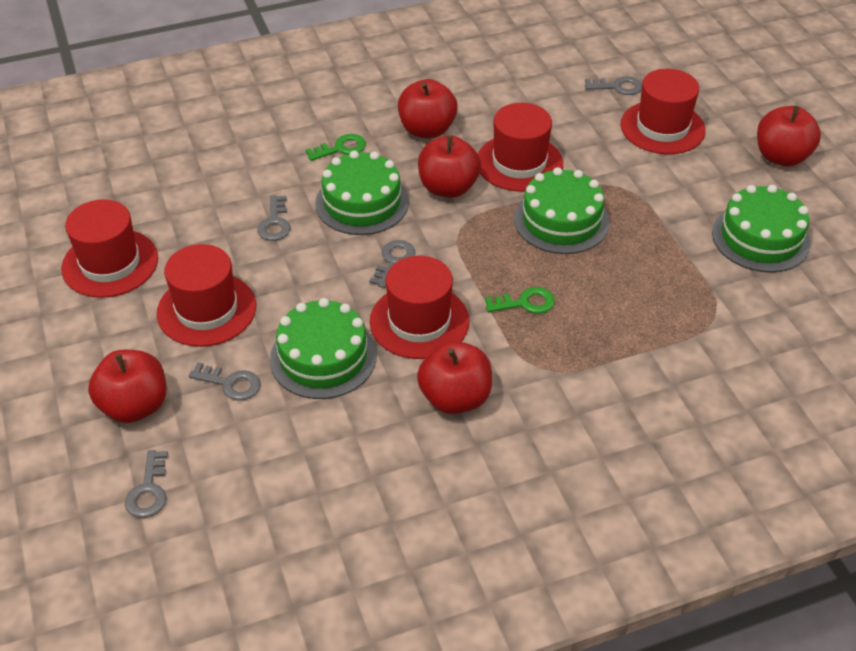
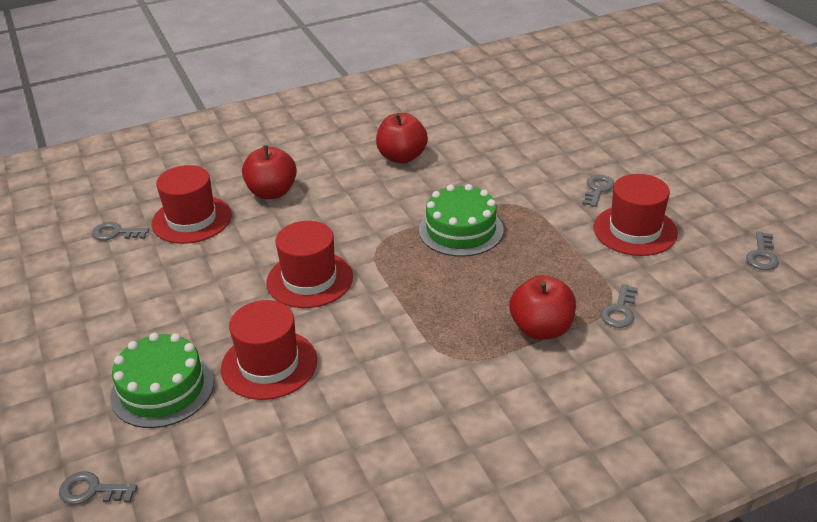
green cake: [270,298,376,399] [315,151,409,235] [514,167,609,254] [712,185,811,272] = 4 -> [110,333,214,428] [419,184,503,257] = 2
green key: [306,134,366,161] [485,287,555,314] = 2 -> none = 0
red apple: [88,350,166,423] [398,79,458,138] [417,341,492,414] [418,136,481,198] [757,106,821,167] = 5 -> [242,145,297,199] [376,113,428,164] [509,275,576,340] = 3
red hat: [61,199,158,298] [157,244,256,347] [370,256,469,359] [478,103,563,192] [621,69,706,154] = 5 -> [152,165,232,244] [221,300,317,400] [266,221,353,308] [594,174,678,256] = 4

